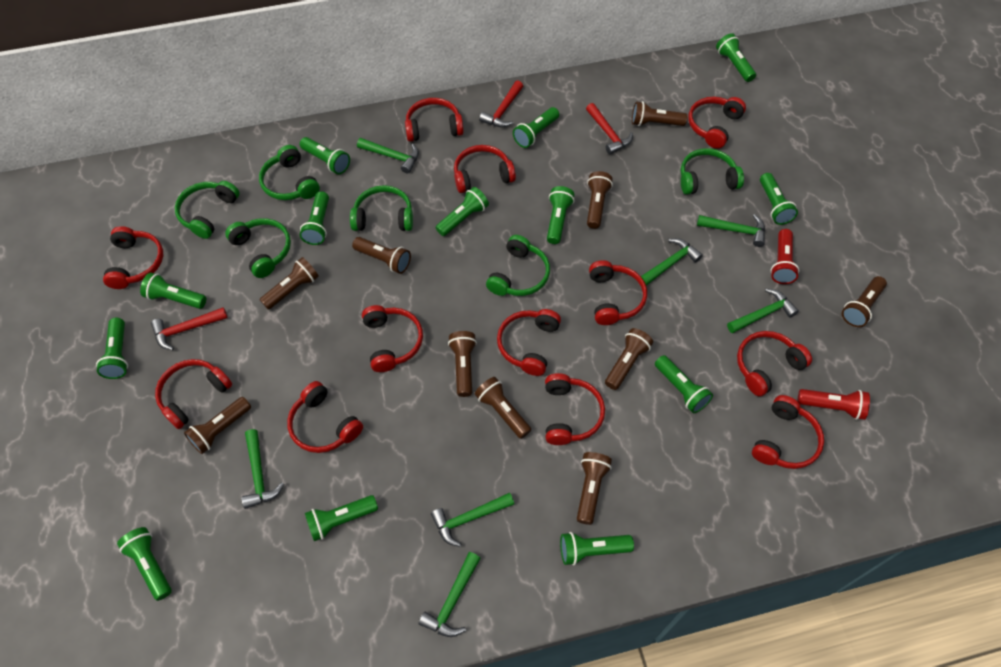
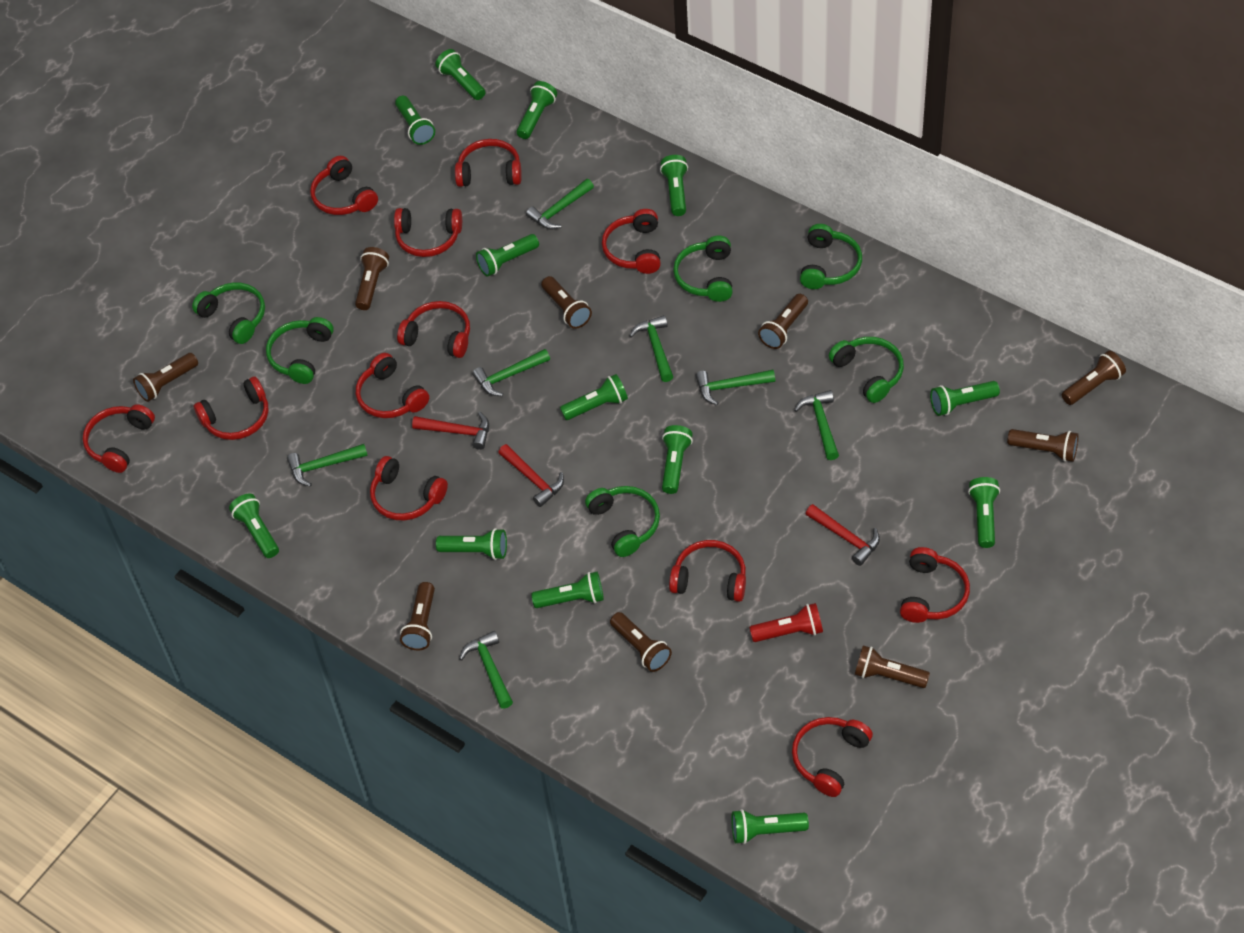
brown flashlight: [184,397,251,454] [260,257,319,310] [352,237,411,274] [448,331,477,397] [475,377,531,439] [577,452,612,525] [587,171,613,229] [605,328,653,390] [632,101,687,126] [842,276,887,327] = 10 -> [133,353,198,402] [355,247,389,310] [400,582,435,650] [541,276,592,329] [610,612,672,672] [758,294,808,349] [854,645,930,688] [1007,429,1079,462] [1062,351,1126,405] = 9
red flashlight: [770,229,799,284] [798,389,870,420] = 2 -> [749,603,823,642] = 1

